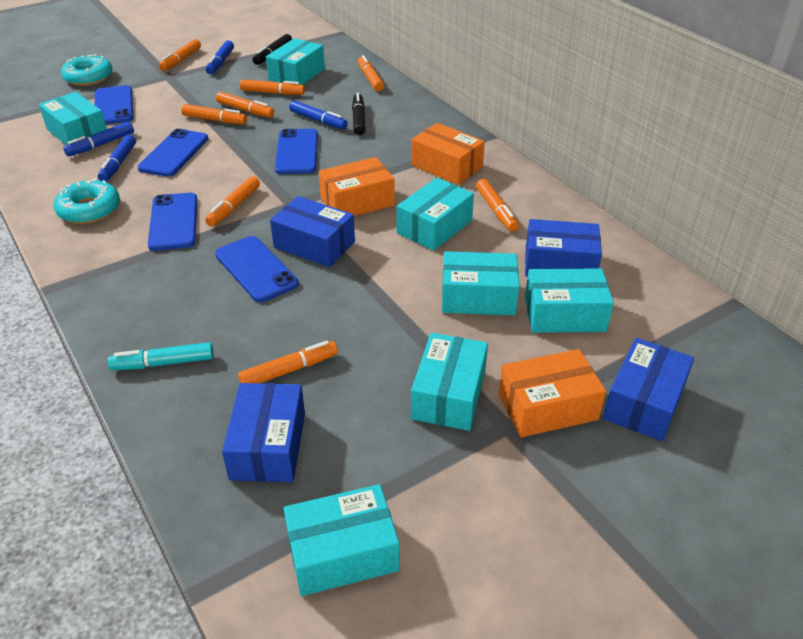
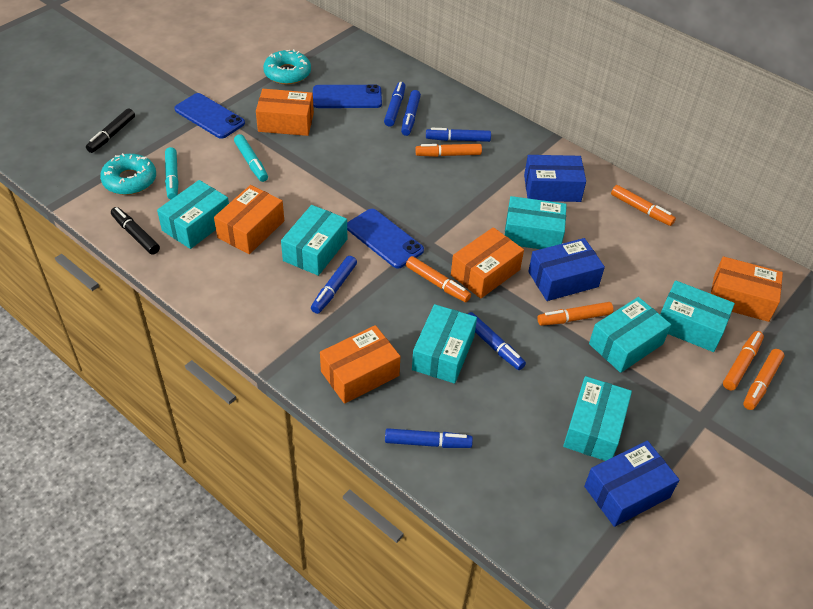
blue box: [222,383,305,482] [270,196,355,267] [525,219,602,277] [603,338,694,441] = 4 -> [524,155,586,202] [528,238,605,301] [584,441,679,527] = 3
blue marker: [63,122,134,156] [98,135,136,182] [206,40,234,74] [289,100,348,129] = 4 -> [311,256,357,314] [384,82,406,127] [385,428,473,448] [401,90,421,136] [426,128,491,142] [468,312,526,370] = 6
blue phone: [95,85,133,125] [137,129,208,177] [148,193,197,251] [215,236,299,302] [275,129,318,174] = 5 -> [174,93,245,139] [313,84,382,108] [347,209,424,269] = 3
orange box: [319,157,395,216] [411,123,485,185] [499,349,606,437] = 3 -> [214,185,284,254] [256,89,314,136] [320,325,400,404] [451,227,524,299] [711,256,783,322] = 5
orange marker: [159,39,201,71] [181,104,247,124] [205,176,260,227] [216,92,274,118] [238,341,338,383] [240,79,305,95] [358,55,384,91] [476,179,519,231] = 8 -> [406,256,471,302] [415,144,482,157] [537,302,614,326] [611,185,676,226] [723,331,764,390] [743,349,784,410] = 6
turquoise marker: [108,342,213,370] = 1 -> [165,147,179,200] [234,134,268,182] = 2

